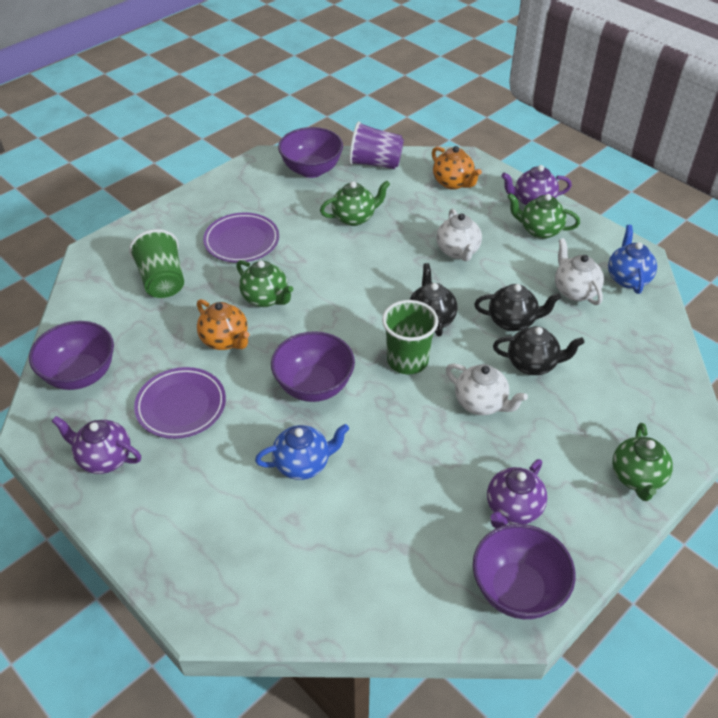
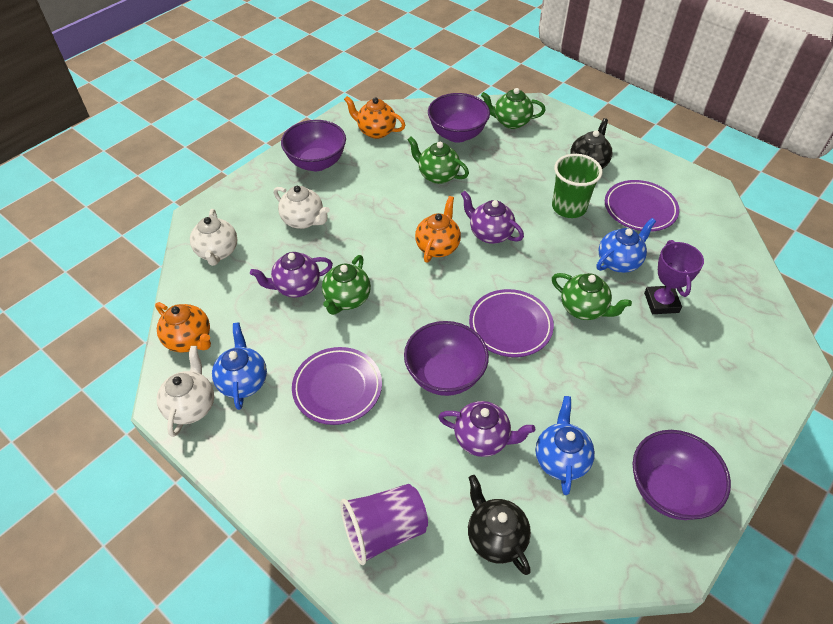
black teapot: [409,263,458,336] [474,284,561,331] [493,326,585,375] = 3 -> [468,475,531,575] [570,118,612,169] = 2
blue teapot: [255,424,349,480] [608,225,657,294] = 2 -> [212,322,267,410] [535,396,595,495] [597,218,656,273] = 3
green cup: [129,229,184,298] [382,300,439,374] = 2 -> [552,154,602,218] = 1
orange teapot: [197,299,250,350] [432,146,482,190] = 2 -> [155,302,211,353] [344,96,405,139] [415,196,461,263] = 3
purple plate: [134,367,226,439] [203,213,279,263] = 2 -> [292,347,382,425] [469,289,554,357] [605,180,679,231] = 3
purple trophy: none = 0 -> [644,240,704,314] = 1

